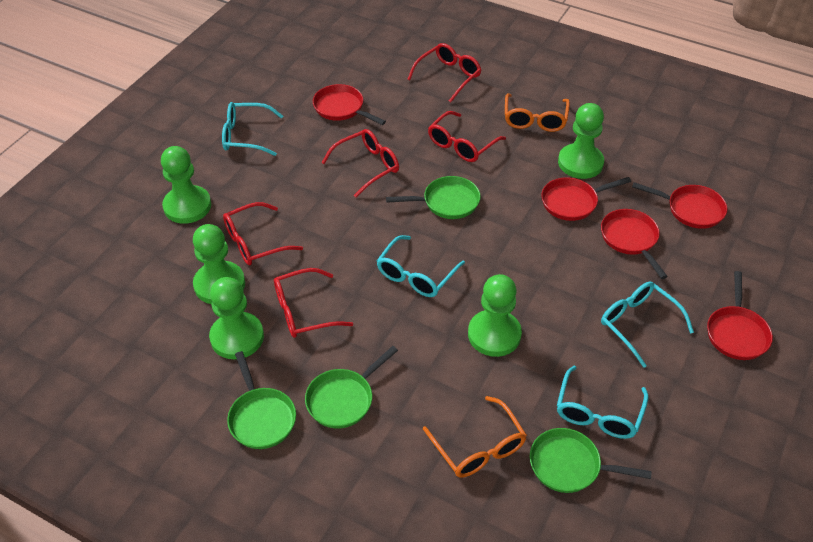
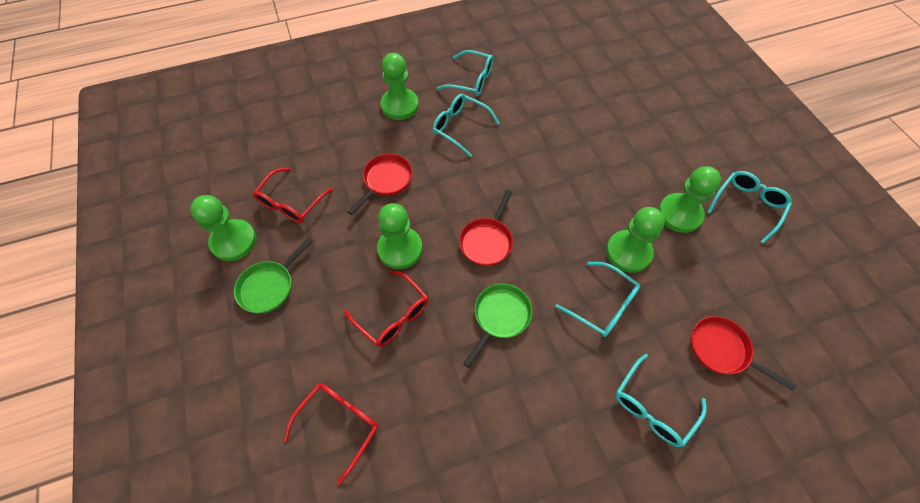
green pan: [227,351,296,449] [305,346,398,428] [386,176,481,219] [530,428,652,493] = 4 -> [234,237,313,313] [463,284,532,368] = 2
orange glasses: [423,396,527,478] [505,93,570,132] = 2 -> none = 0
red glasses: [223,202,303,265] [274,268,353,338] [321,129,399,198] [407,43,481,102] [428,111,506,162] = 5 -> [253,168,333,223] [284,383,379,485] [344,270,428,347] = 3
red pan: [313,84,386,125] [541,177,631,221] [601,209,668,279] [632,182,727,229] [707,271,773,360] = 5 -> [348,154,412,215] [459,190,513,266] [691,316,796,391] = 3
turquoise glasses: [222,102,283,156] [377,235,465,297] [557,366,648,439] [601,282,694,368] = 4 -> [433,94,500,157] [437,50,493,96] [555,262,640,337] [615,354,707,447] [708,171,792,243] = 5

